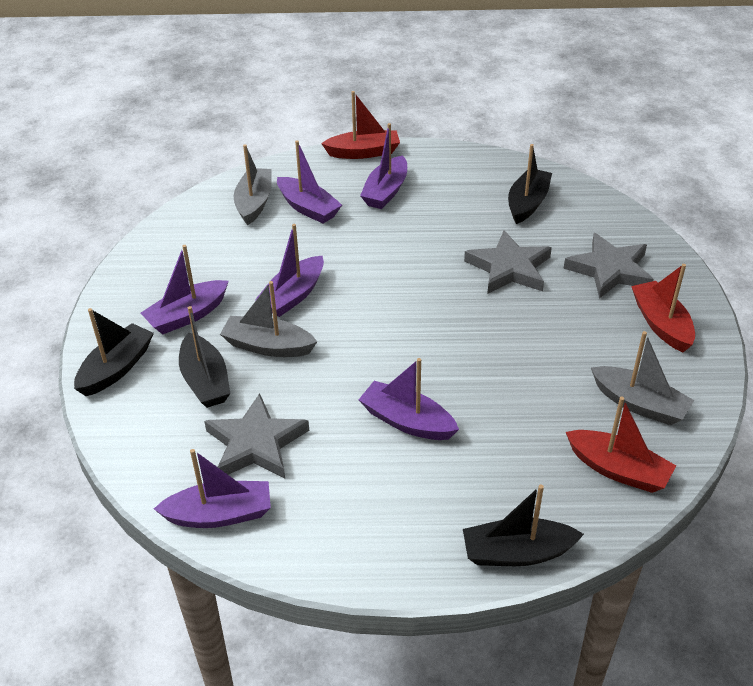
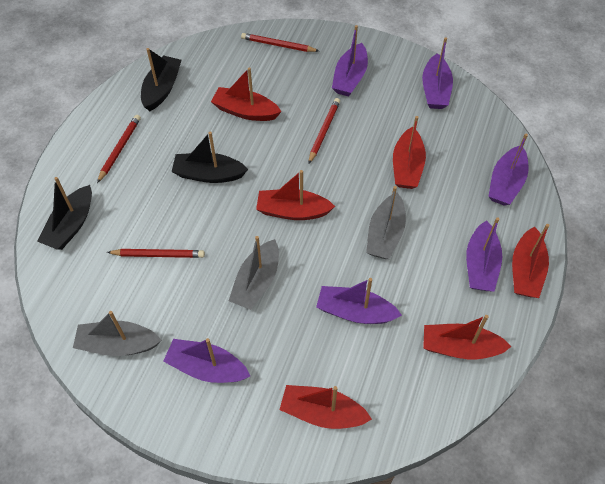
black boat: [74,308,154,396] [179,306,230,408] [463,485,584,566] [508,144,552,224] = 4 -> [37,177,92,250] [141,48,182,111] [172,132,248,183] = 3
grey star: [204,393,309,478] [464,230,552,294] [564,233,654,299] = 3 -> none = 0
red boat: [321,91,400,159] [566,397,676,493] [631,264,695,352] = 3 -> [211,67,281,121] [256,170,335,220] [279,385,372,429] [393,116,426,189] [423,315,512,359] [512,224,549,298] = 6
red pencil: none = 0 -> [97,115,141,183] [107,249,205,258] [241,33,319,52] [308,98,340,164] = 4

